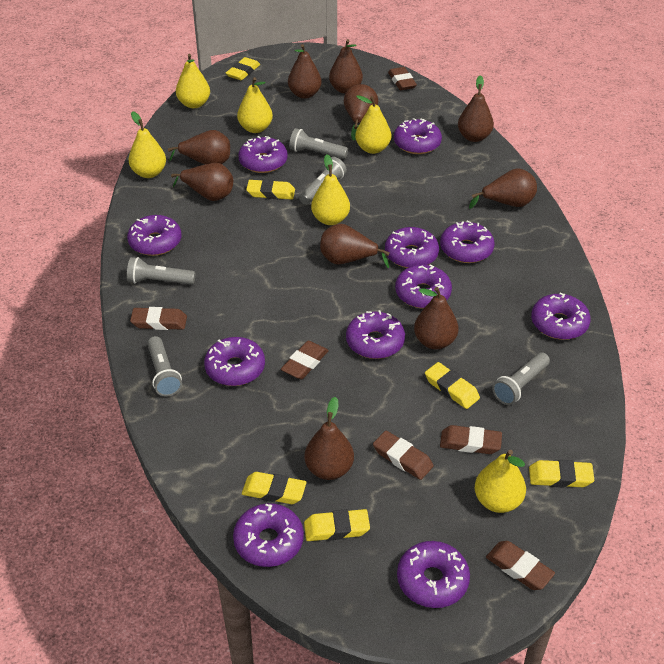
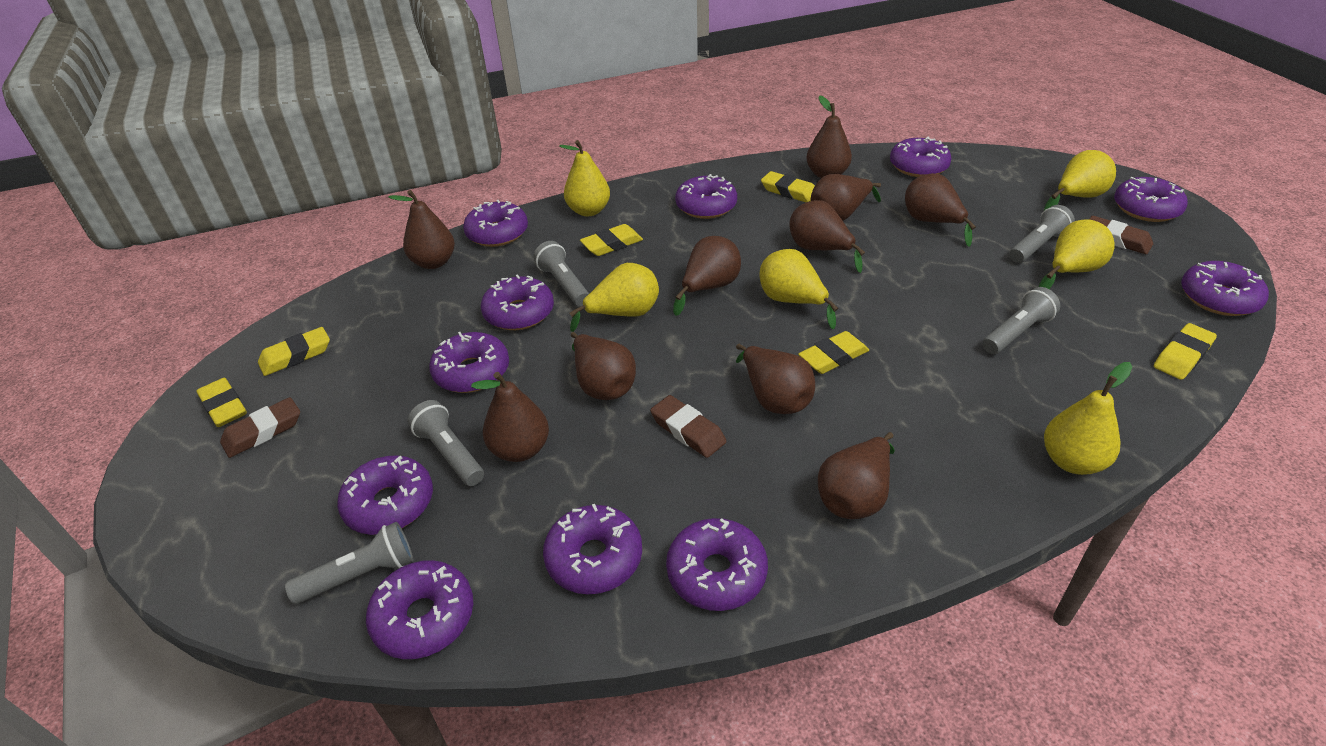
brown eraser: [130,307,187,330] [281,341,329,379] [373,431,434,480] [388,67,417,90] [440,425,502,454] [486,541,555,590] = 6 -> [220,397,300,458] [650,395,727,458] [1089,216,1153,254] = 3

